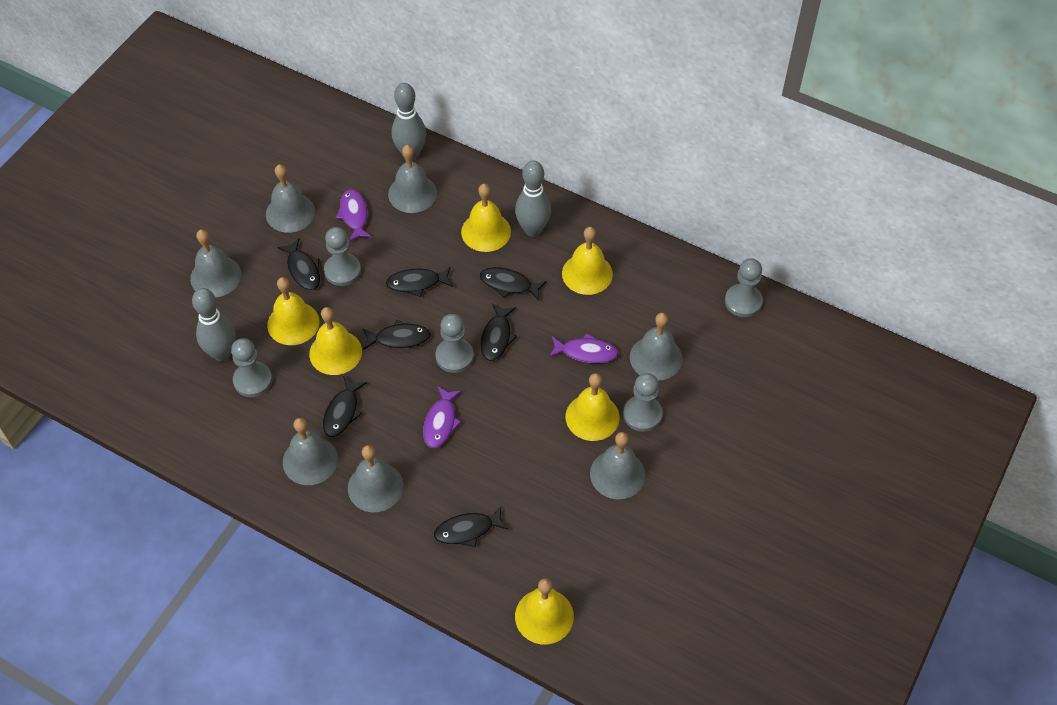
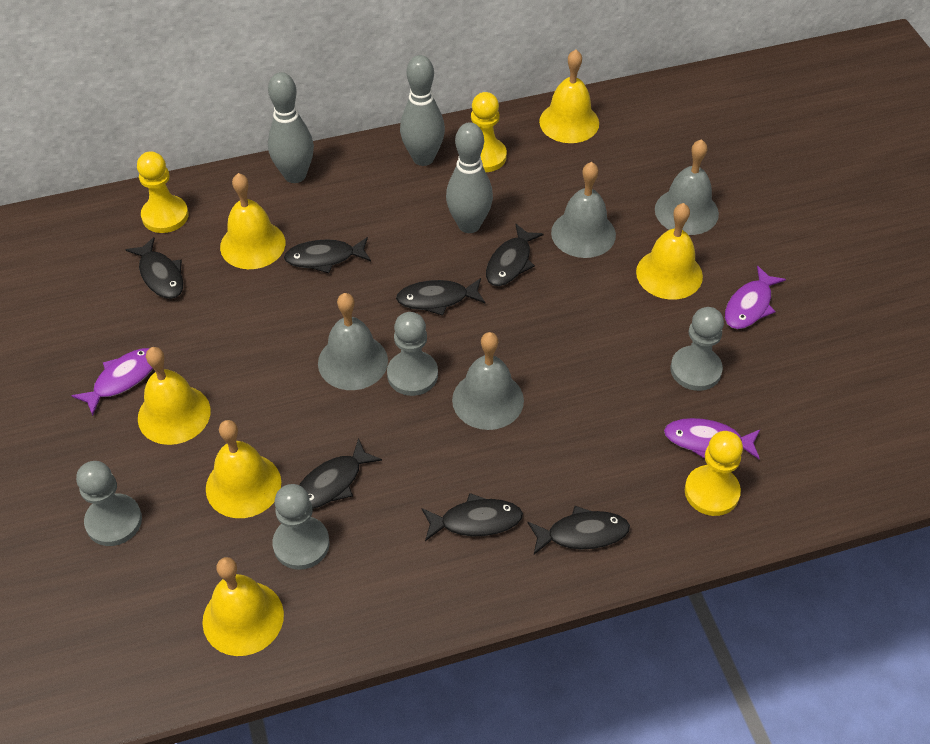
grey bell: [190,229,241,297] [266,164,315,233] [283,418,338,485] [348,445,403,512] [388,145,437,213] [590,432,646,499] [630,313,683,381] = 7 -> [318,293,388,390] [452,332,524,430] [551,162,616,258] [655,139,719,235] = 4
grey pawn: [231,338,272,397] [324,227,361,286] [436,314,474,373] [623,373,663,432] [725,258,763,317] = 5 -> [76,461,142,546] [272,484,330,570] [387,312,438,396] [671,307,724,391] = 4
yellow pawn: none = 0 -> [137,151,189,233] [471,92,507,172] [685,431,743,516] = 3

